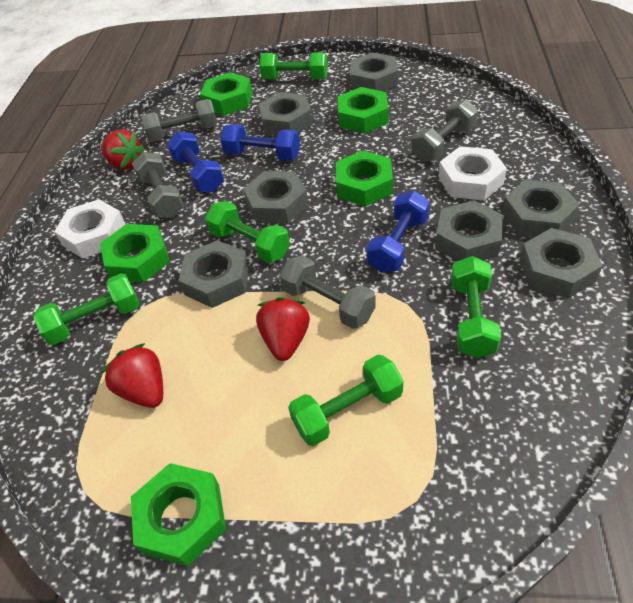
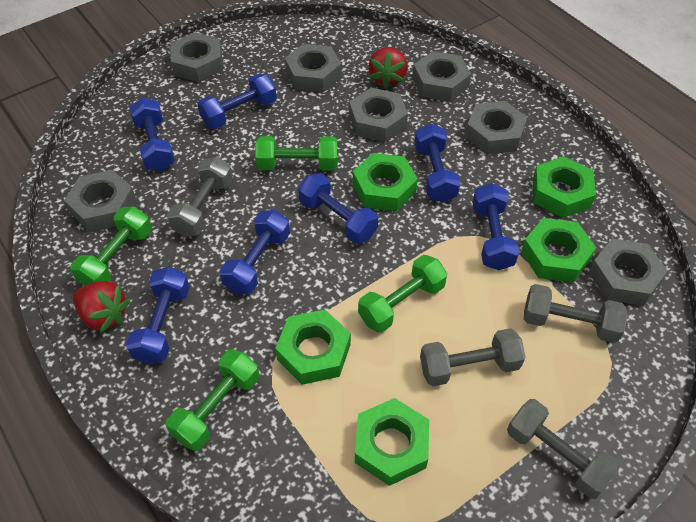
blue dumbbell: [167,131,224,192] [220,124,300,161] [367,191,430,273] = 3 -> [126,267,190,364] [129,98,175,171] [197,74,277,129] [220,210,290,294] [298,173,378,244] [414,123,461,203] [473,183,519,270] = 7
green dumbbell: [33,273,140,345] [205,201,290,263] [259,53,328,79] [288,355,403,446] [451,256,501,358] = 5 -> [70,207,152,286] [166,349,259,451] [255,136,337,170] [358,255,447,333] = 4
red strawberry: [101,129,145,170] [101,343,163,408] [256,297,310,361] = 3 -> [73,281,130,333] [369,47,407,89] = 2
white nut: [54,199,126,259] [439,146,507,201] = 2 -> none = 0

